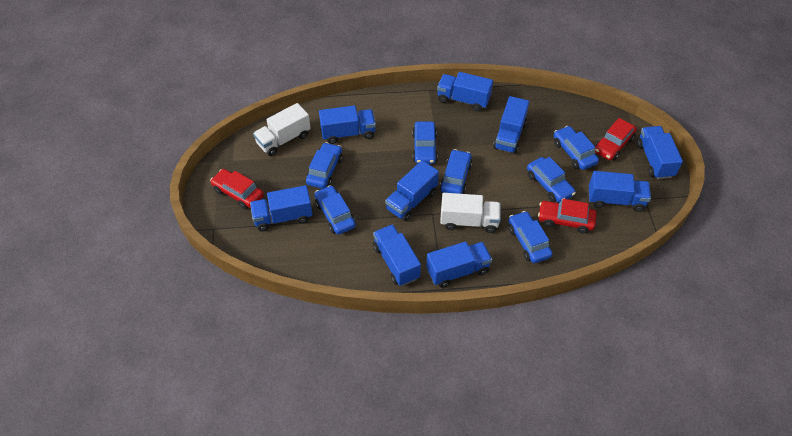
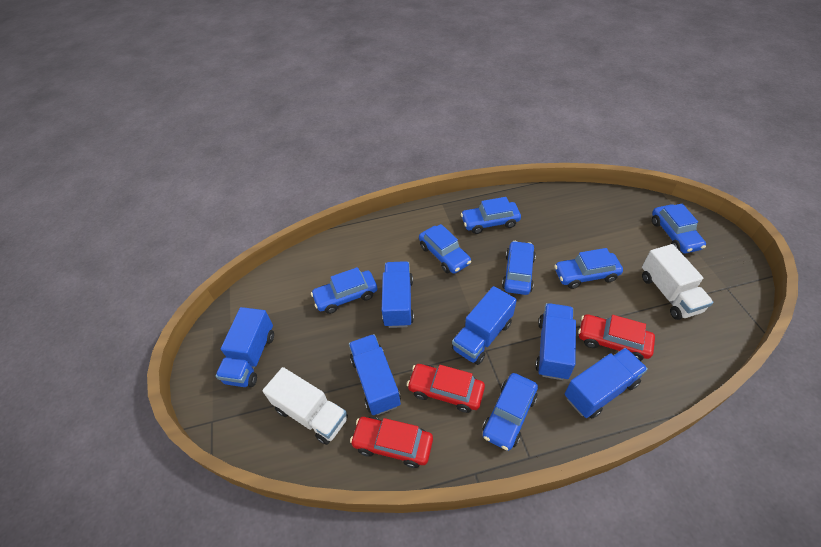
blue truck: [250,185,313,231] [319,105,376,144] [373,224,421,286] [385,160,439,221] [426,242,492,288] [437,72,493,111] [493,96,529,154] [589,171,651,212] [637,126,683,179] = 9 -> [216,307,274,387] [349,334,401,415] [382,261,414,328] [452,286,517,365] [535,303,576,380] [565,348,648,419] = 6

